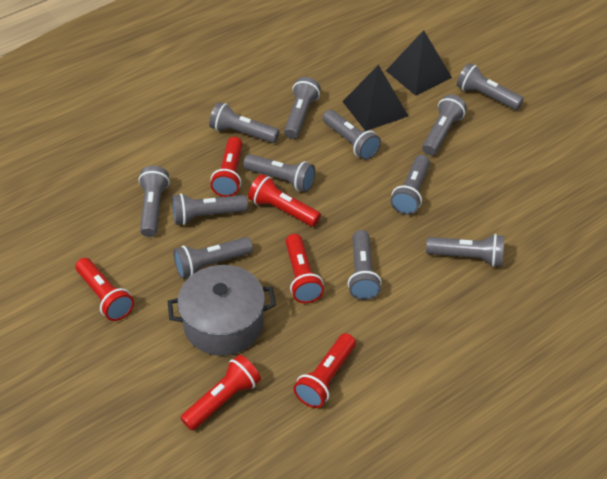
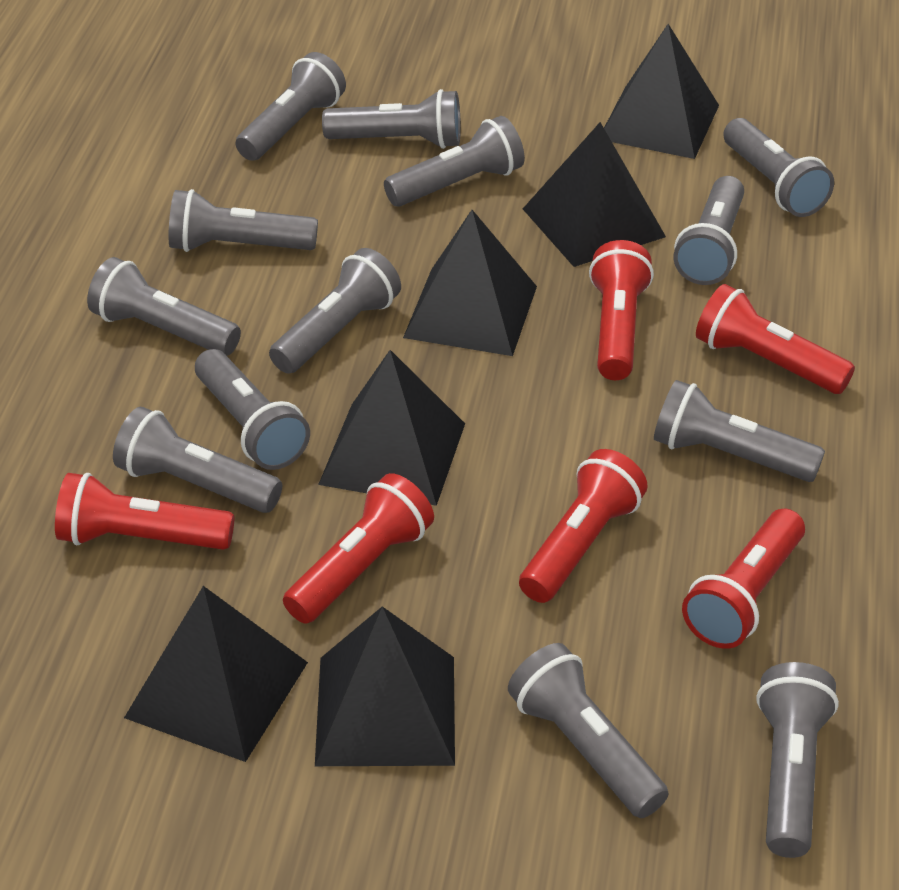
black pyramid: [342,65,408,131] [386,30,452,96] = 2 -> [124,586,308,762] [315,606,455,766] [318,350,465,506] [403,210,537,356] [523,122,666,267] [604,24,719,159] = 6
grey flashlight: [138,166,170,237] [172,193,248,225] [173,237,253,279] [209,102,279,143] [243,154,315,192] [284,77,321,139] [323,110,381,160] [348,230,382,300] [390,155,430,215] [422,94,467,155] [426,234,504,267] [457,63,524,110] = 12 -> [87,257,241,356] [113,407,282,513] [169,189,318,252] [195,349,310,470] [235,52,346,161] [269,248,401,373] [322,89,461,149] [384,116,524,207] [508,643,669,818] [654,380,825,482] [674,176,744,285] [723,118,834,217] [756,662,839,858] = 13
grey pot: [167,265,276,356] = 1 -> none = 0

